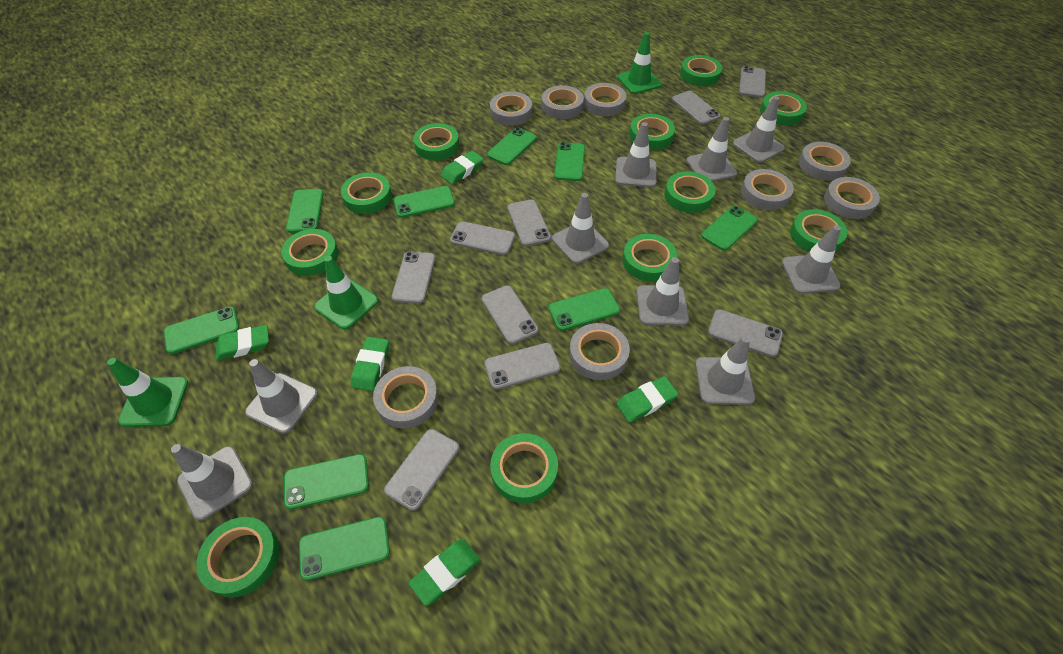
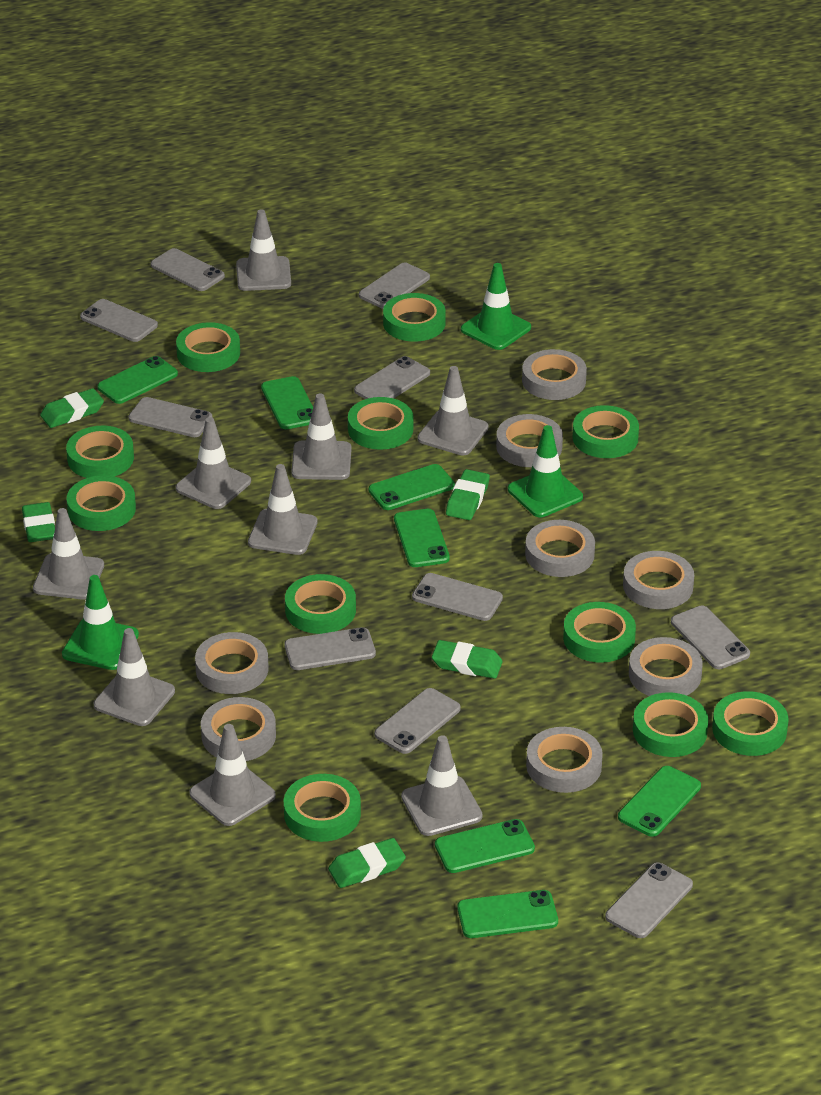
green phone: [164,306,240,354] [284,454,369,509] [286,189,324,233] [299,517,390,581] [393,186,455,218] [487,127,537,165] [548,288,620,331] [554,142,585,181] [701,206,757,251] = 9 -> [97,356,178,404] [261,376,313,429] [369,464,455,510] [394,509,450,567] [435,819,535,873] [457,890,558,938] [618,766,701,837] = 7
grey phone: [384,429,459,511] [392,251,435,304] [450,221,515,255] [481,286,538,344] [484,343,560,390] [507,199,551,246] [672,91,721,125] [708,309,783,357] [739,66,766,98] = 9 -> [80,299,158,342] [128,397,212,437] [151,248,225,291] [284,627,376,670] [354,356,430,399] [359,263,430,309] [375,688,461,754] [412,573,503,621] [605,863,693,938] [671,606,750,669] = 10

